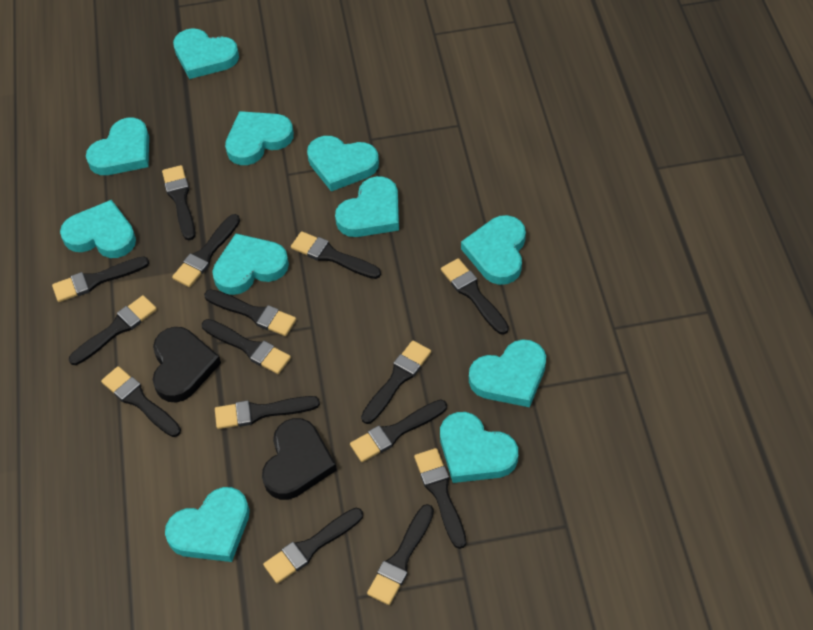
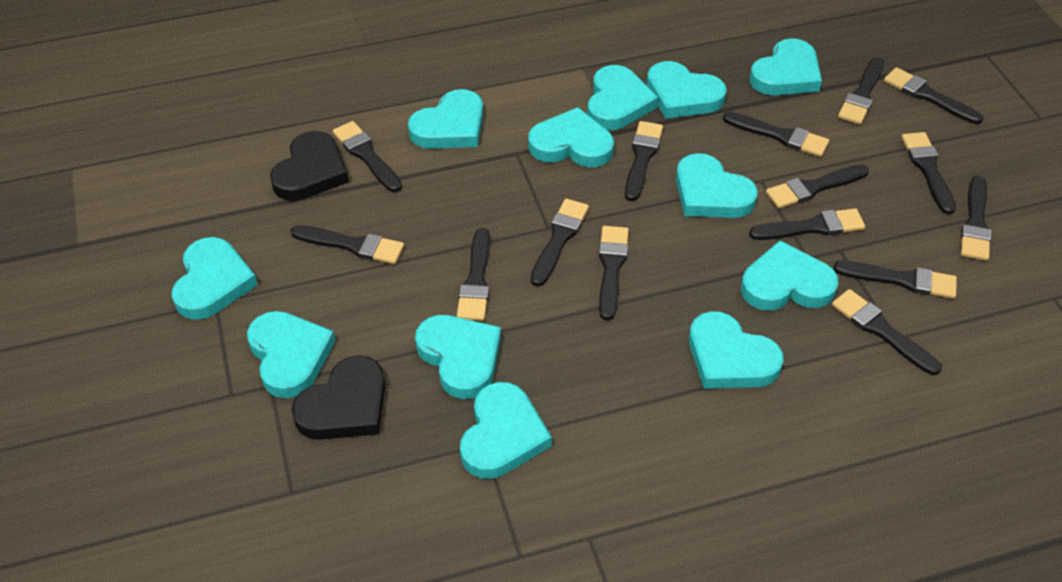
turquoise heart: [60,200,136,258] [86,118,149,175] [165,487,250,562] [173,28,239,79] [212,233,289,295] [225,111,294,165] [307,136,379,191] [335,176,399,237] [440,412,518,483] [461,215,526,285] [469,339,546,407] = 11 -> [172,237,258,320] [247,311,335,398] [408,89,483,149] [415,315,501,399] [460,382,552,479] [528,107,614,167] [587,65,658,130] [647,61,727,119] [676,153,758,218] [689,311,783,389] [741,240,838,311] [750,38,822,95] = 12

